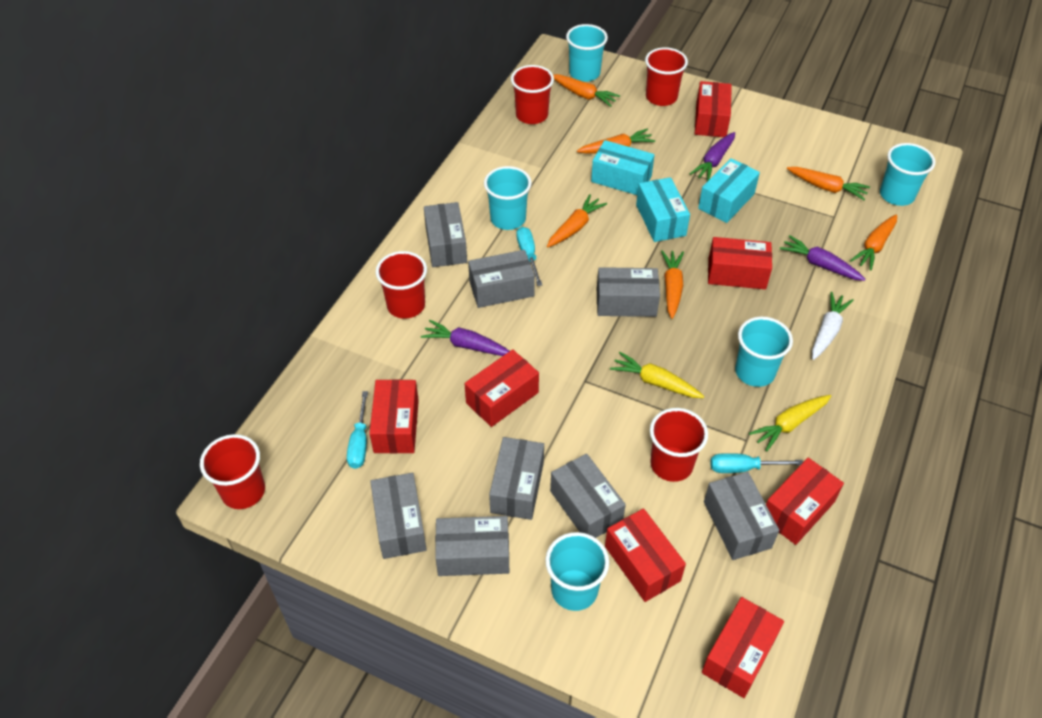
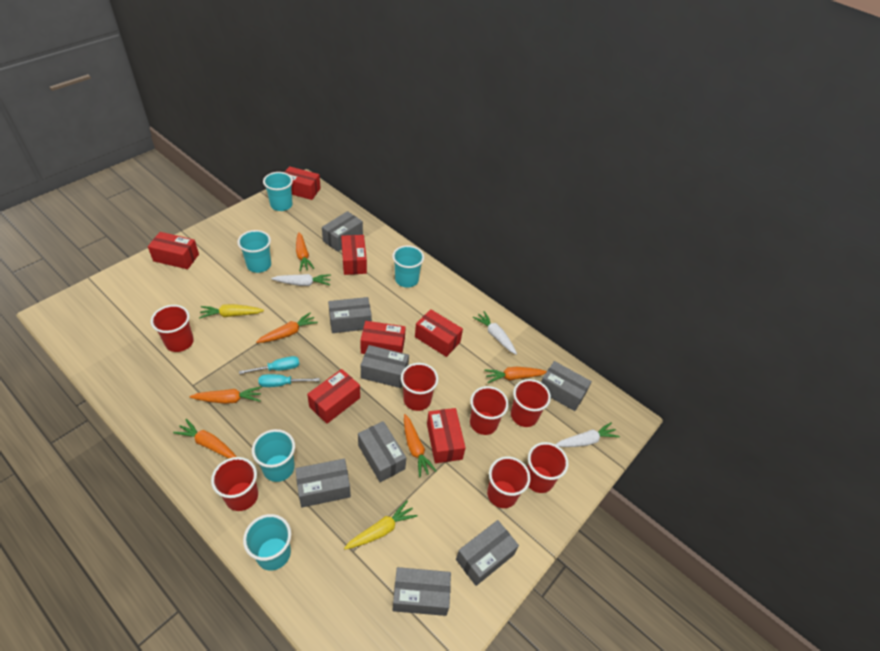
purple carrot: [421,320,509,356] [690,132,735,182] [780,235,866,281] = 3 -> none = 0
red cup: [200,434,265,509] [375,251,427,319] [511,65,554,124] [645,47,688,106] [650,408,708,482] = 5 -> [151,305,194,352] [211,457,258,511] [401,363,439,411] [470,386,509,435] [487,456,531,508] [511,379,551,427] [527,442,568,493] = 7
turquoise box: [591,140,655,195] [636,177,690,242] [698,158,760,223] = 3 -> none = 0
turquoise screwdriver: [347,391,368,469] [516,227,542,286] [710,453,803,473] = 3 -> [239,356,300,374] [258,374,320,387] = 2
white carrot: [812,292,854,360] = 1 -> [271,274,331,286] [473,311,517,355] [555,422,620,447] = 3

